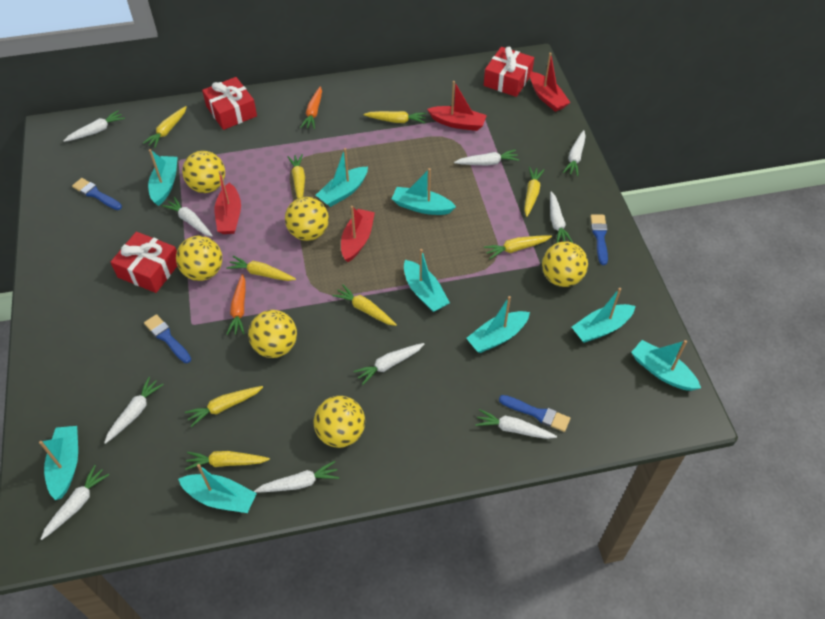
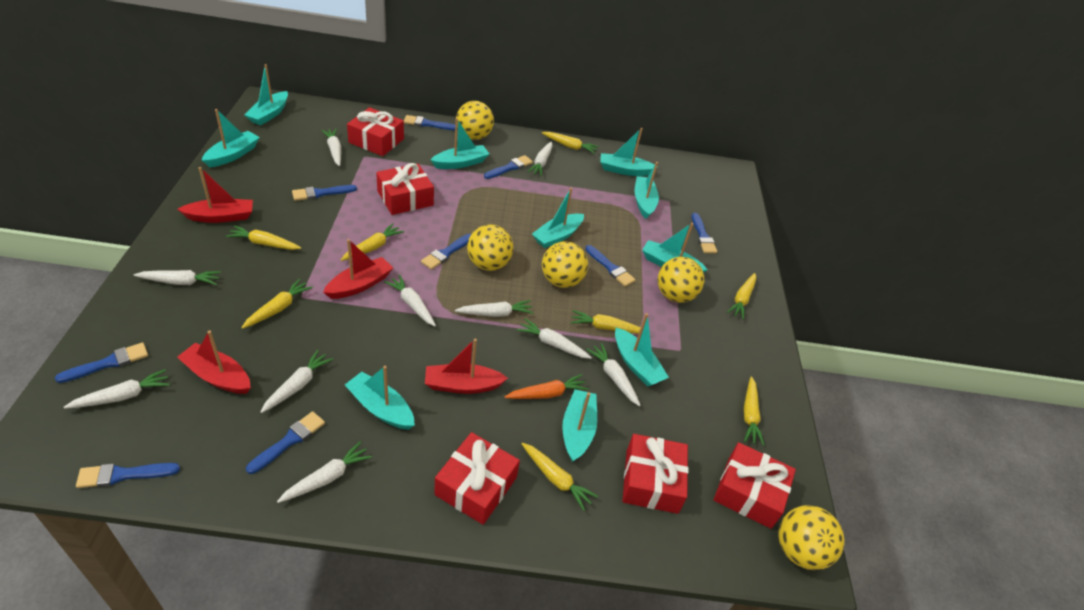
blue brush: [72,178,122,210] [144,314,191,363] [499,395,570,432] [590,214,608,265] = 4 -> [55,342,148,383] [76,463,180,488] [246,411,325,474] [292,185,357,201] [404,115,455,130] [421,234,471,270] [484,155,533,179] [585,245,636,287] [692,213,717,253] = 9
orange carrot: [226,274,246,335] [300,86,322,129] = 2 -> [505,374,589,399] = 1
red gift: [110,232,177,293] [202,77,257,130] [484,47,534,97] = 3 -> [347,107,404,156] [376,163,434,215] [434,432,520,525] [622,434,688,514] [714,442,796,529] = 5
turquoise boat: [39,426,78,500] [148,149,178,206] [178,464,257,513] [316,148,368,207] [392,168,456,215] [404,249,450,312] [466,296,530,353] [572,288,635,343] [631,340,701,391] = 9 -> [202,109,260,167] [245,64,288,125] [345,366,415,430] [431,118,489,169] [532,188,584,248] [562,389,597,462] [600,128,654,176] [615,313,669,386] [635,162,659,219] [642,223,707,273] = 10
yellow ball: [176,236,222,281] [182,151,225,193] [248,310,297,358] [285,197,329,241] [314,396,365,448] [542,241,588,287] = 6 -> [456,101,494,140] [467,225,513,271] [542,242,588,288] [658,257,704,303] [778,505,844,570] = 5
yellow carrot: [143,106,187,148] [185,386,263,427] [185,451,270,470] [226,256,296,281] [287,154,305,199] [332,284,397,326] [364,111,426,123] [484,235,552,259] [524,167,544,217] = 9 -> [226,225,301,250] [241,279,313,329] [341,223,404,261] [521,443,598,511] [542,132,599,154] [571,310,641,334] [727,273,756,319] [744,376,765,446] = 8

